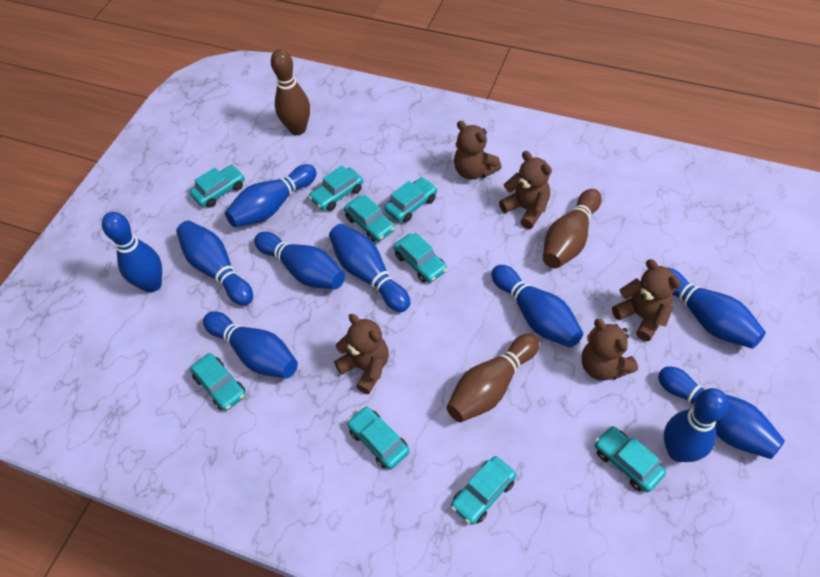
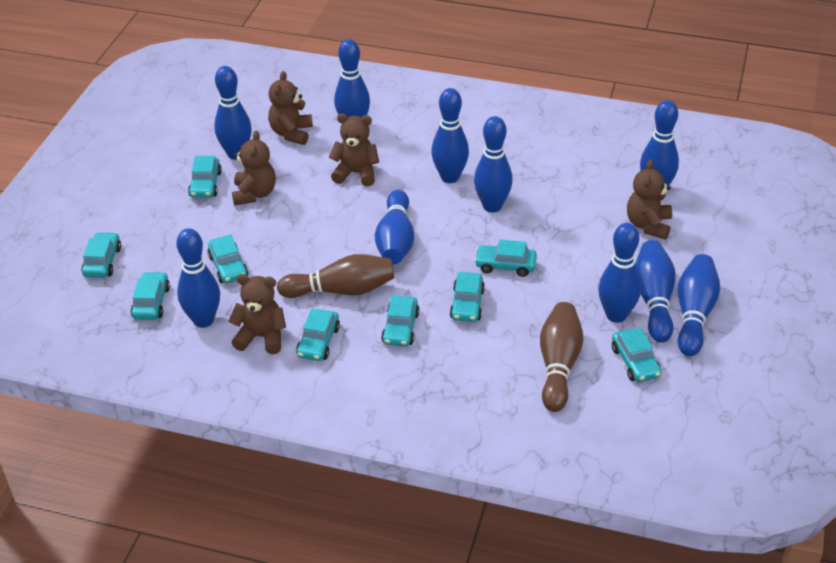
brown bowling pin: [271,49,310,135] [446,333,539,422] [543,189,602,268] = 3 -> [277,254,394,298] [540,302,583,412] = 2

